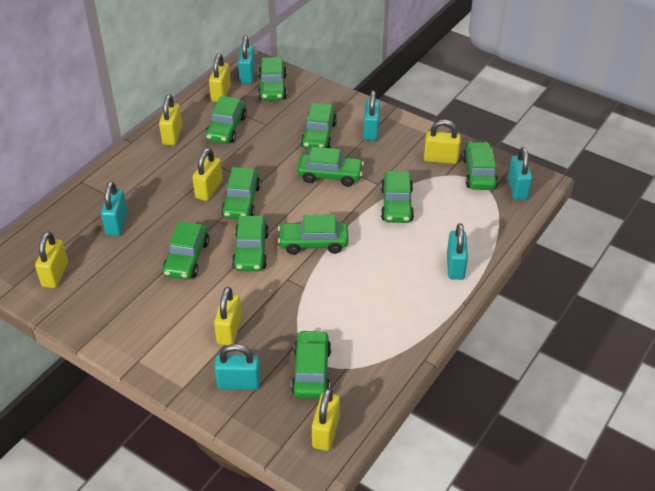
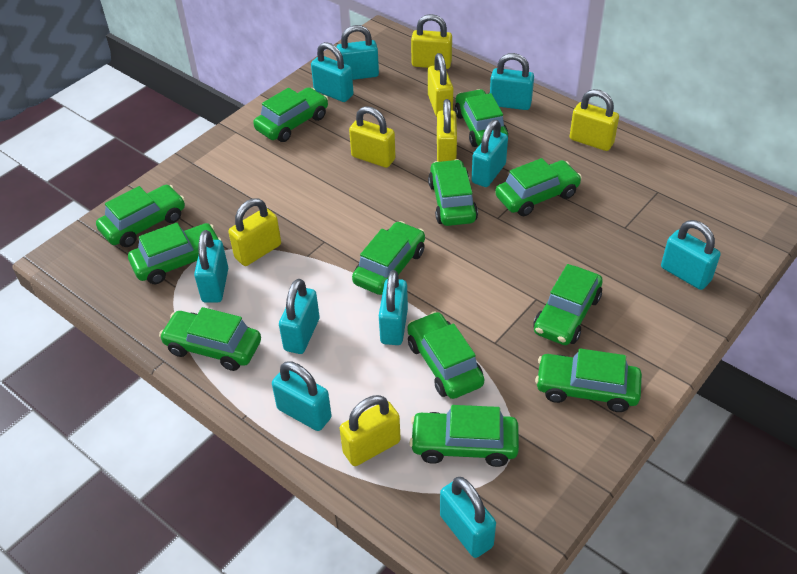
green car: [163,222,210,280] [205,96,247,144] [221,167,261,219] [232,216,269,271] [258,57,287,101] [278,214,349,255] [291,330,331,399] [297,147,364,187] [301,103,337,149] [381,171,414,223] [462,142,498,190] = 11 -> [96,185,185,247] [128,223,222,284] [159,307,261,371] [253,87,328,142] [352,221,425,295] [407,311,484,399] [409,405,519,467] [428,159,478,226] [455,89,508,147] [495,158,582,216] [533,264,603,345] [535,349,642,412] = 12
turquoise padlock: [101,181,128,236] [215,344,261,390] [238,36,255,84] [363,90,380,141] [447,223,468,280] [508,147,532,200] = 6 -> [194,230,228,303] [272,361,332,431] [279,279,320,354] [311,42,354,102] [337,25,379,80] [379,270,408,345] [440,477,496,558] [472,120,508,187] [490,53,534,110] [661,220,721,290] = 10

